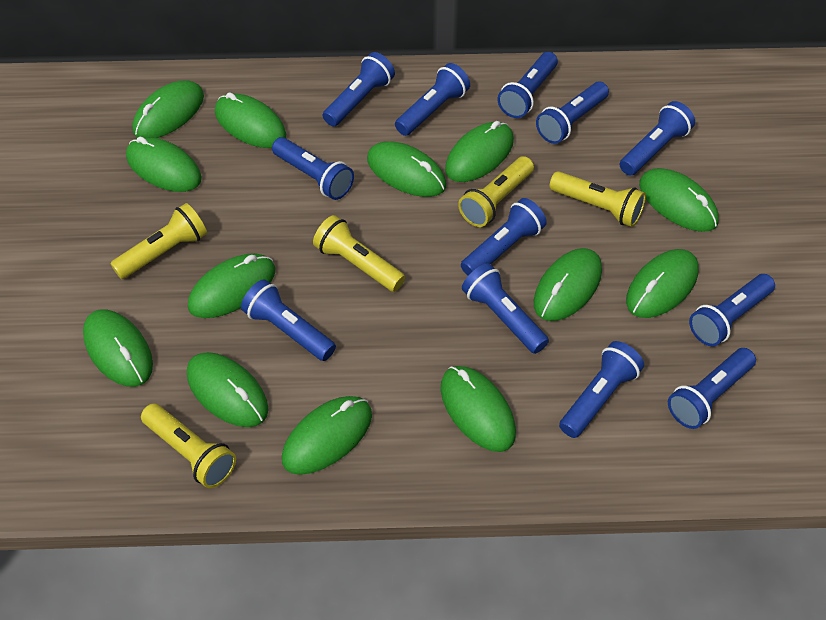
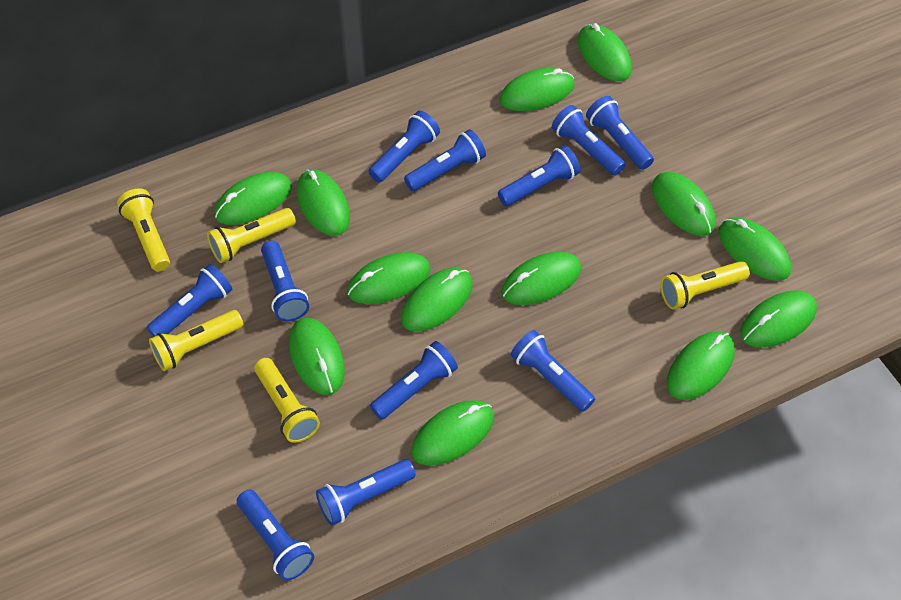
blue flashlight: [241,279,336,361] [272,137,354,200] [323,52,395,127] [395,63,470,136] [461,198,547,276] [462,263,549,354] [498,52,558,118] [536,82,609,144] [559,341,644,438] [620,101,695,176] [668,348,756,429] [689,274,775,346] = 12 -> [147,264,232,337] [237,489,314,581] [261,241,309,322] [316,459,416,526] [368,111,440,182] [370,341,458,420] [404,129,486,191] [498,145,581,206] [511,330,595,412] [552,105,626,176] [586,96,654,170] = 11

